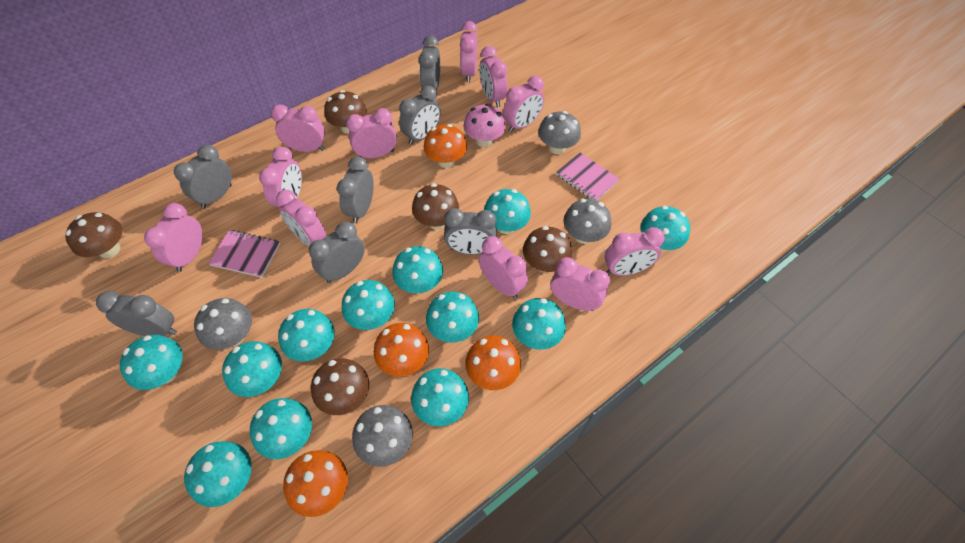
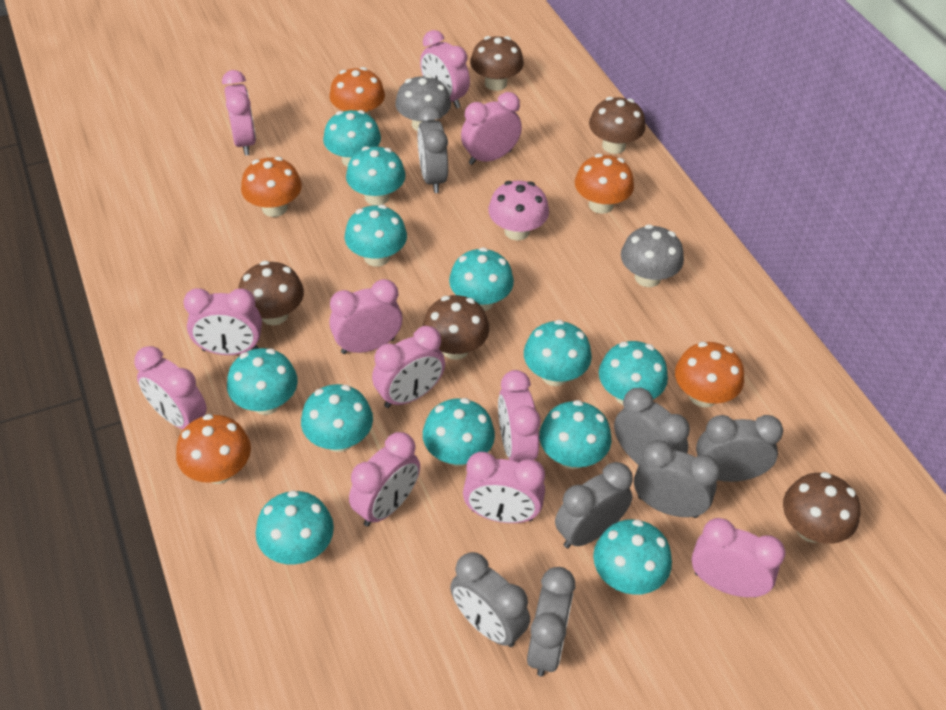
grey mushroom: [194,298,252,350] [352,405,413,467] [538,111,581,154] [563,199,611,244] = 4 -> [395,75,451,131] [621,225,684,287] = 2
orange mushroom: [283,450,348,517] [374,323,429,377] [424,124,467,168] [465,335,521,390] = 4 -> [176,414,251,484] [241,157,302,217] [329,67,385,116] [575,154,634,214] [675,342,744,408] = 5
pink notebook: [208,230,280,278] [556,153,619,200] = 2 -> none = 0

